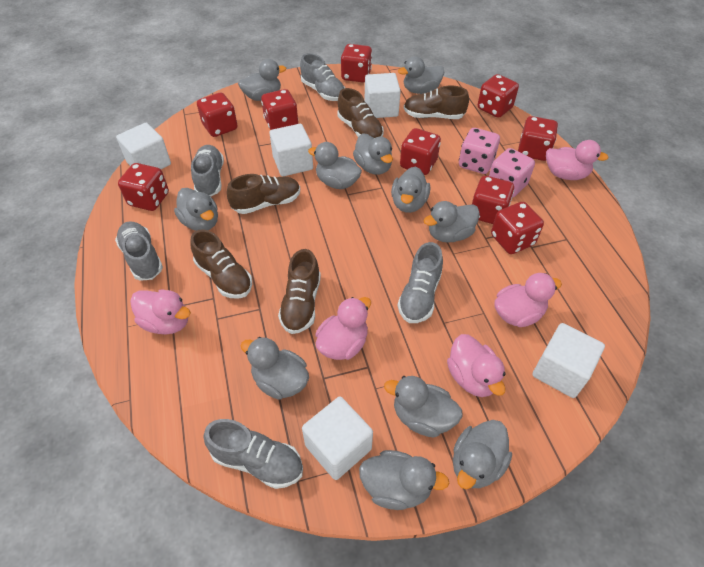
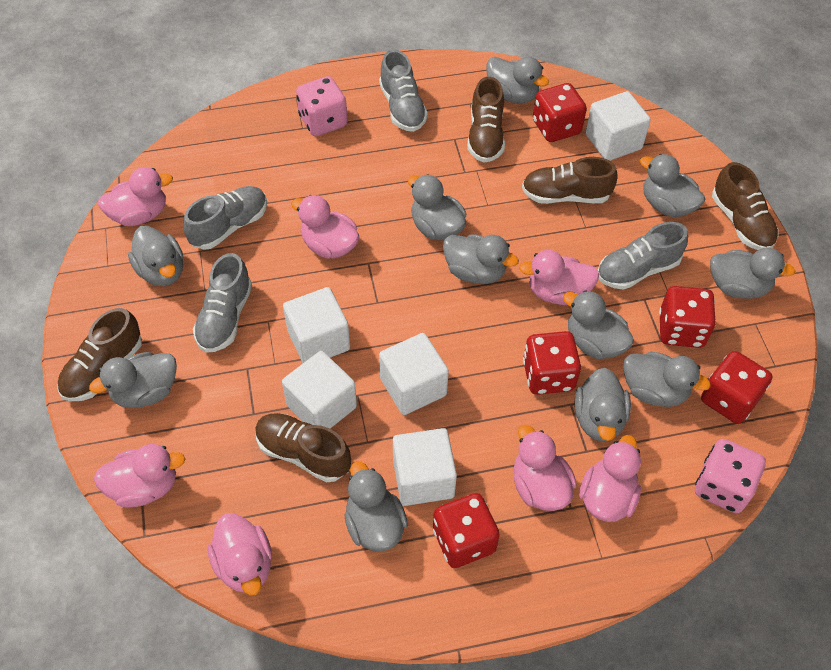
grey shoe: [115,221,163,281] [191,145,224,197] [203,419,303,489] [300,53,345,101] [398,242,443,323] = 5 -> [183,186,267,250] [193,253,252,353] [379,50,428,132] [598,222,688,290] = 4
pink duck: [130,289,191,335] [315,297,371,360] [447,334,506,397] [495,273,562,327] [546,140,609,180] = 5 -> [93,444,185,508] [98,167,173,226] [207,513,272,596] [291,195,359,259] [514,425,576,511] [519,250,599,305] [579,435,641,522] = 7
red dice: [118,163,169,211] [197,93,238,137] [261,89,298,130] [341,44,372,82] [400,128,441,175] [472,176,514,224] [478,74,519,118] [491,202,544,254] [518,116,558,161] = 9 -> [433,493,500,568] [523,331,581,395] [533,83,587,142] [659,286,716,348] [701,351,772,424] = 5

